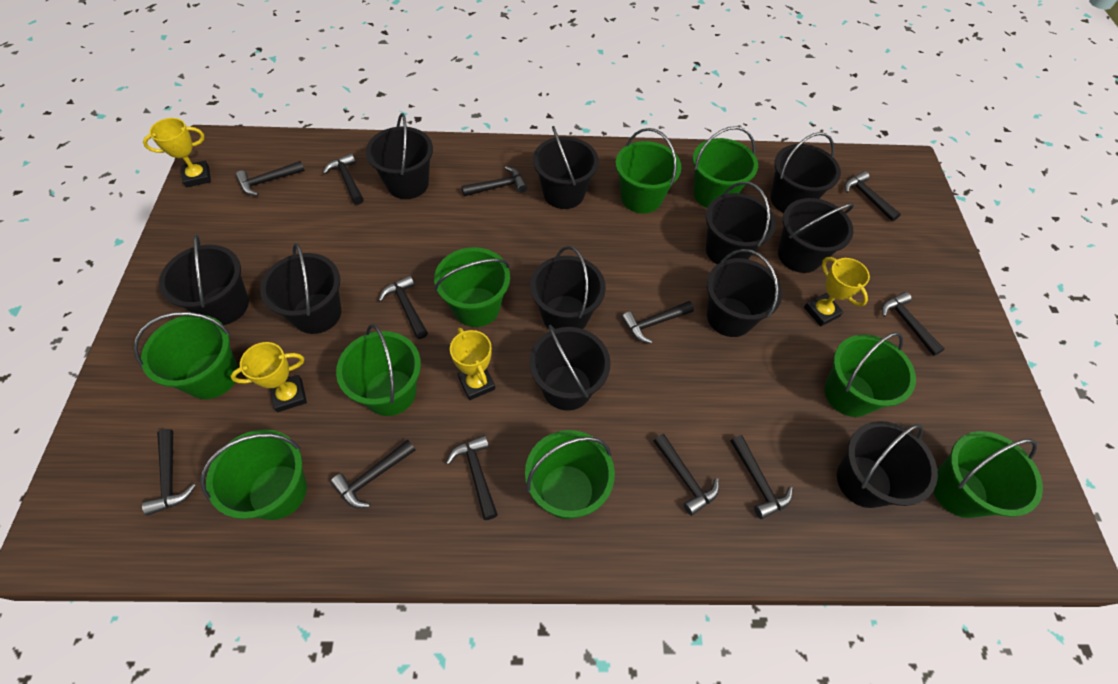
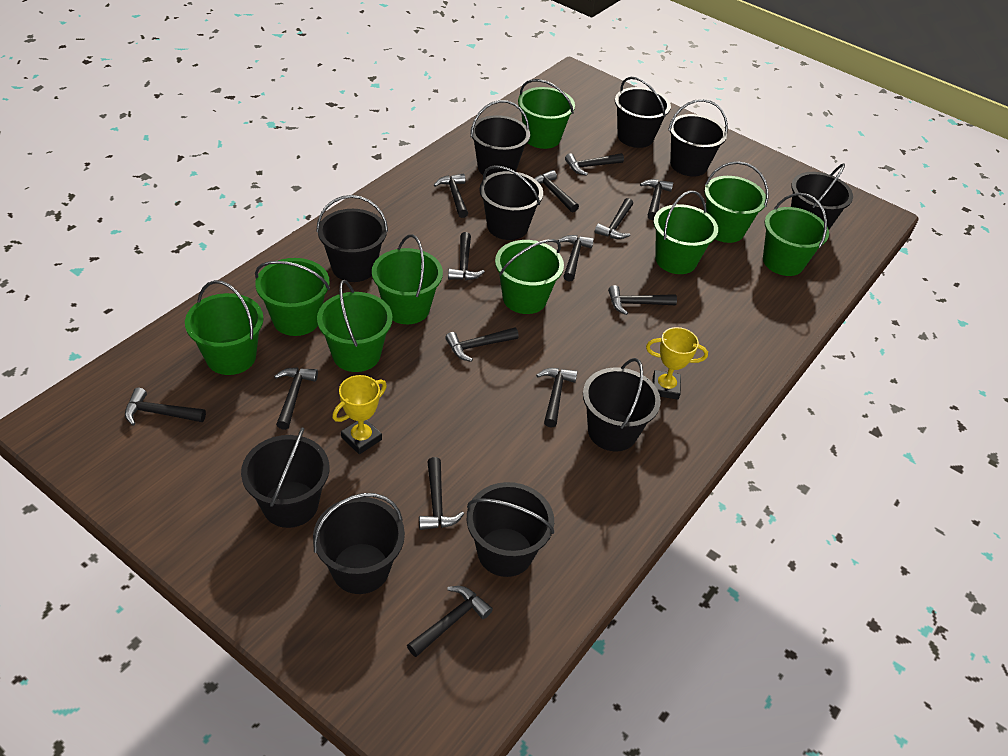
black bucket: [159,234,249,325] [260,243,341,334] [366,113,433,199] [529,325,611,411] [530,246,606,329] [533,126,599,209] [706,182,776,264] [707,249,782,337] [770,132,841,213] [778,198,854,273] [837,421,938,508] = 11 -> [241,427,329,528] [313,493,405,594] [316,195,388,282] [467,482,554,577] [471,100,530,177] [479,165,543,240] [583,358,661,452] [615,77,671,148] [668,99,728,176] [791,163,853,229] = 10
black hammer: [142,429,196,516] [236,161,305,196] [323,153,364,205] [330,440,416,508] [379,275,428,339] [446,435,498,520] [461,166,527,196] [622,301,694,344] [653,434,719,516] [731,435,793,519] [845,171,901,222] [882,292,944,356] = 12 -> [125,388,206,426] [274,368,318,430] [407,586,493,657] [419,457,464,530] [434,173,468,218] [445,327,519,362] [448,232,485,280] [534,170,579,212] [536,368,578,428] [558,235,594,282] [565,153,624,176] [595,198,633,239] [608,285,677,315] [640,179,673,220] = 14
yellow trophy: [143,118,211,187] [231,342,307,412] [450,328,495,400] [804,257,870,326] = 4 -> [332,375,387,454] [646,327,708,400] = 2

